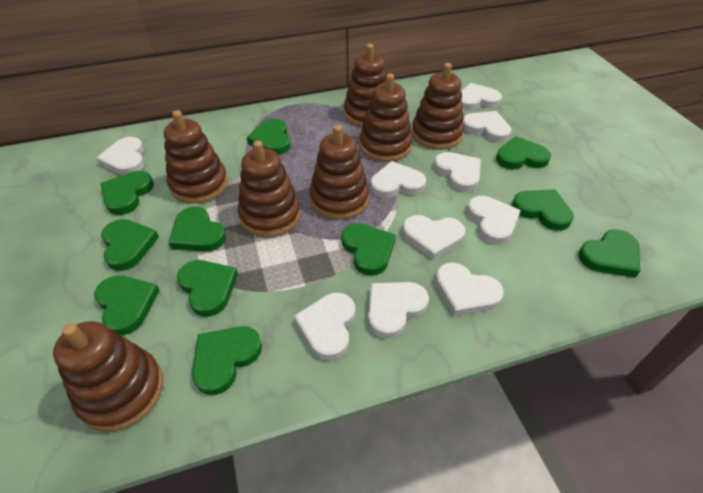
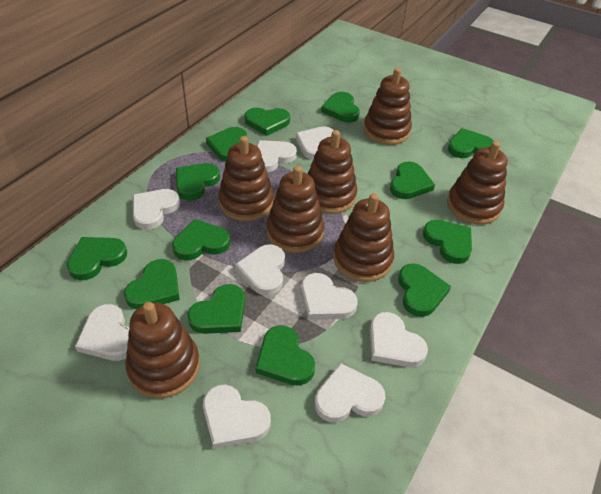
green heart: [94,275,160,335] [101,171,154,215] [101,219,159,271] [169,207,226,252] [177,260,238,317] [192,326,262,395] [247,119,291,155] [341,223,396,276] [496,136,551,169] [512,189,574,231] [578,229,640,278] = 11 -> [67,237,127,280] [124,259,180,310] [172,219,230,260] [176,163,220,200] [188,284,245,334] [206,127,247,162] [244,108,290,136] [256,325,315,386] [321,92,360,123] [390,161,435,199] [398,263,451,317] [423,220,472,264] [448,128,494,158] = 13
white heart: [96,137,145,175] [294,293,355,360] [368,282,429,339] [370,161,426,198] [402,215,465,260] [434,152,481,192] [435,262,504,316] [461,83,502,110] [463,111,512,142] [467,196,521,244] = 10 -> [75,304,130,361] [133,189,180,230] [203,385,271,449] [235,244,285,296] [257,140,297,172] [296,127,334,160] [301,273,358,320] [315,363,386,423] [370,312,428,367] = 9

